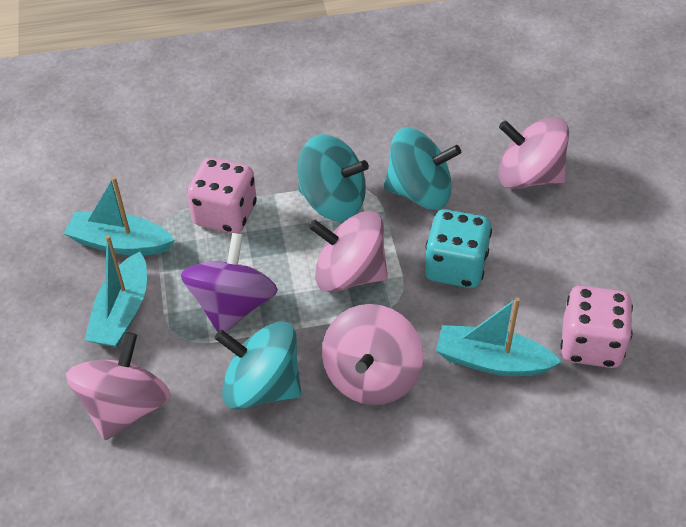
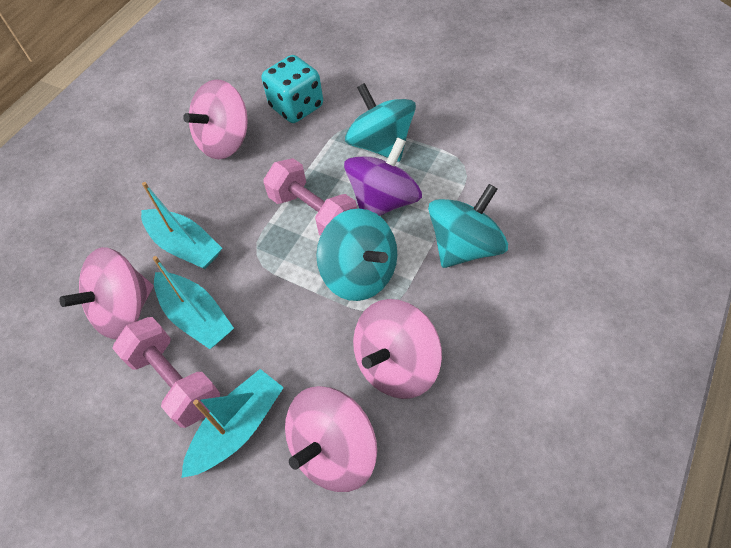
pink dice: [187,158,257,234] [560,286,633,368] = 2 -> none = 0
pink dumbbell: none = 0 -> [112,317,220,428] [263,158,357,236] = 2

